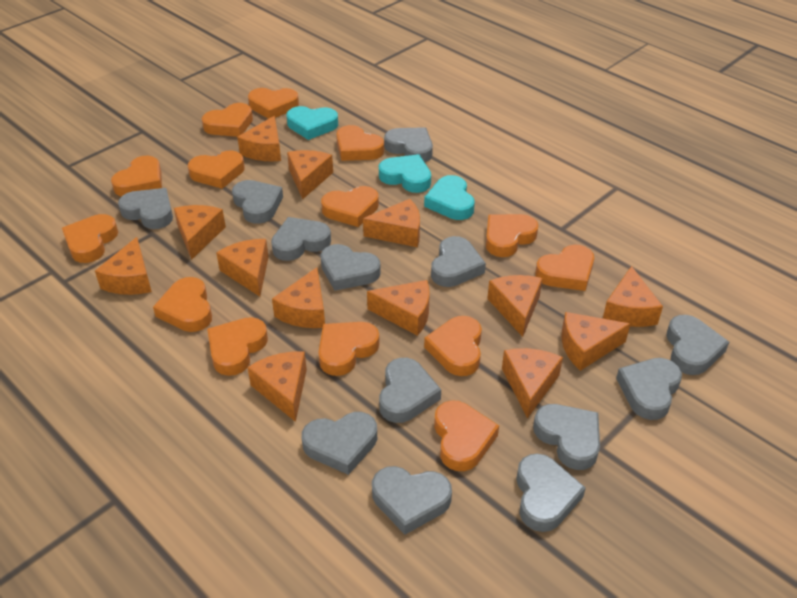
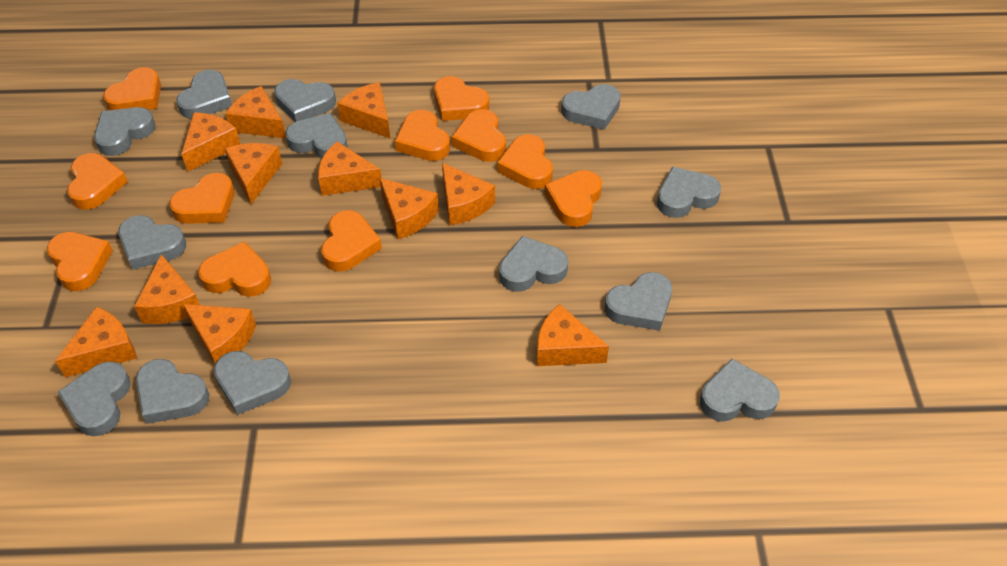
orange cheese: [95,237,152,295] [174,205,226,260] [216,239,269,296] [237,116,281,161] [247,351,307,422] [272,267,325,328] [287,150,333,199] [363,199,420,247] [367,280,430,336] [487,275,543,337] [502,348,563,419] [561,312,630,371] [603,266,663,327] = 13 -> [55,307,137,377] [134,254,200,324] [181,112,240,172] [183,304,256,364] [225,143,282,204] [226,86,286,138] [318,141,382,196] [337,82,390,138] [380,178,439,239] [442,163,495,225] [537,304,609,366] = 11
orange heart: [62,214,118,263] [111,156,162,197] [153,277,212,332] [188,150,245,189] [202,103,253,137] [207,317,268,376] [248,88,299,119] [318,322,380,376] [321,186,379,227] [336,125,384,161] [424,316,482,376] [434,400,499,471] [486,214,538,257] [535,244,594,291] = 14 -> [47,232,113,291] [67,153,128,210] [103,67,161,110] [169,173,234,224] [198,241,271,297] [321,210,382,272] [395,110,450,161] [434,76,489,121] [452,109,506,162] [497,134,553,189] [545,170,602,227] = 11
turquoise heart: [286,106,338,140] [379,154,431,193] [424,175,475,220] = 3 -> none = 0

